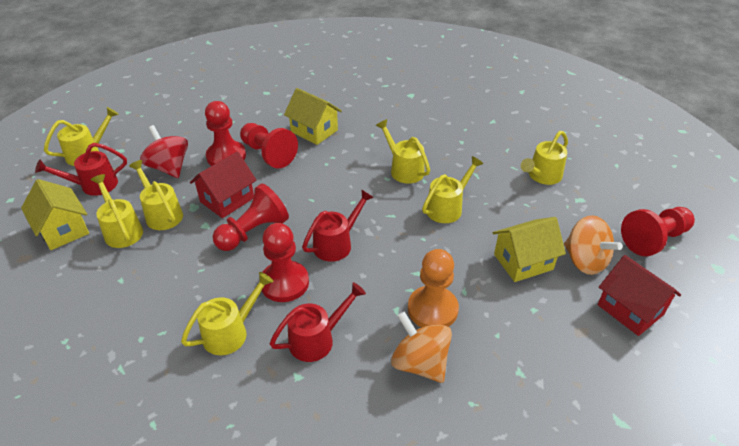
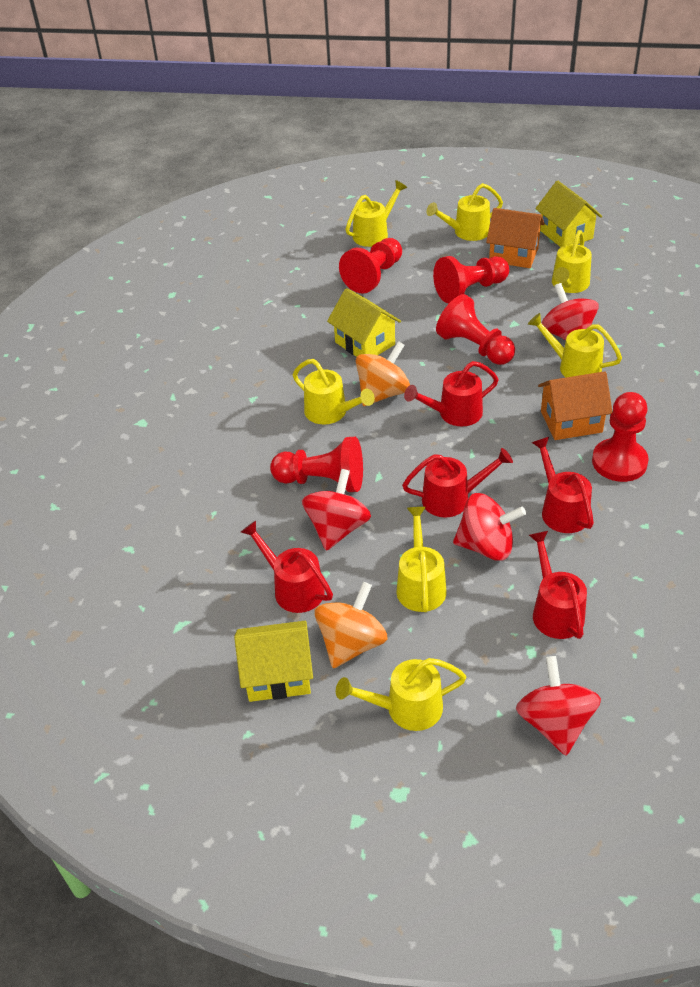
orange house: none = 0 -> [486,208,545,268] [538,371,612,440] = 2
orange pawn: [408,249,459,327] = 1 -> none = 0
red house: [190,152,257,218] [598,255,681,336] = 2 -> none = 0
red spinning top: [140,125,188,178] = 1 -> [302,469,371,551] [453,493,526,561] [516,656,601,756] [542,283,599,340] = 4
red watering can: [35,143,127,196] [270,282,366,362] [302,189,374,262] = 3 -> [241,521,333,613] [402,448,513,517] [404,361,499,426] [529,531,587,639] [532,437,594,533] = 5

